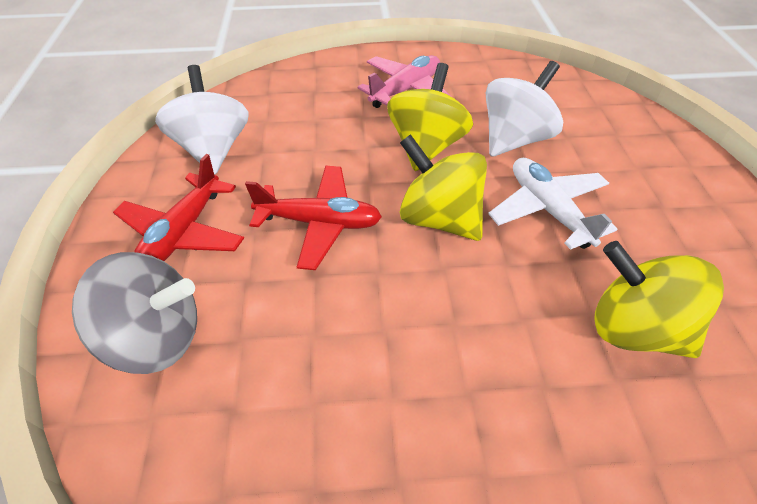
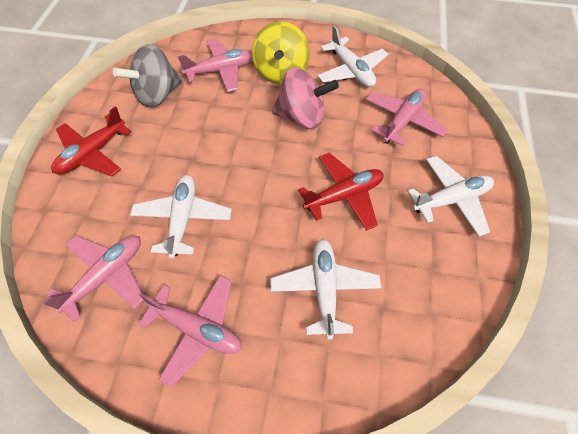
pink plane: [358,55,452,108] = 1 -> [43,235,143,322] [138,275,242,387] [178,38,253,92] [366,89,448,146] = 4
pink spinning top: none = 0 -> [272,68,339,129] = 1
white plane: [488,158,617,250] = 1 -> [130,175,232,259] [271,239,381,340] [317,25,388,87] [408,156,494,237] = 4
white spinning top: [155,65,249,175] [486,61,563,157] = 2 -> none = 0
yellow spinning top: [387,63,473,171] [400,134,487,241] [594,241,724,358] = 3 -> [252,21,310,84] = 1

